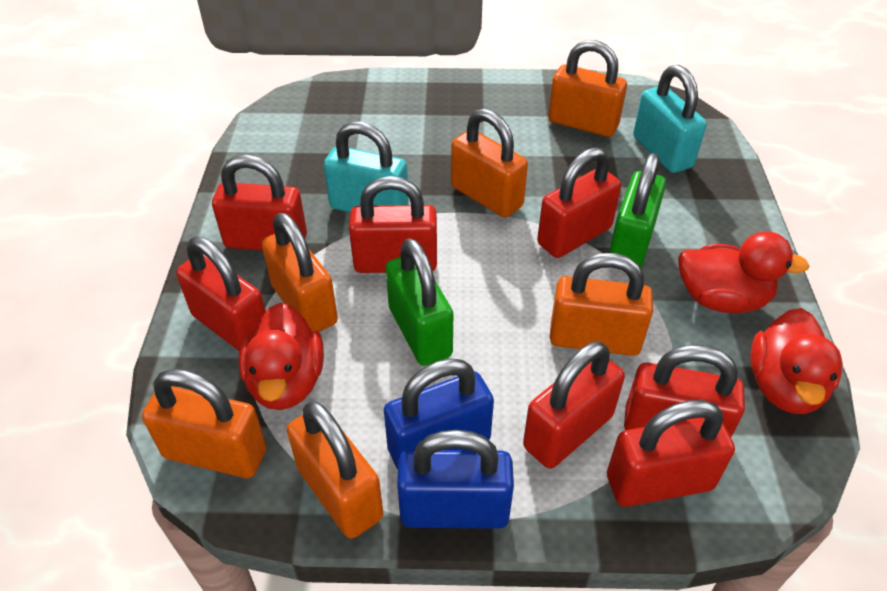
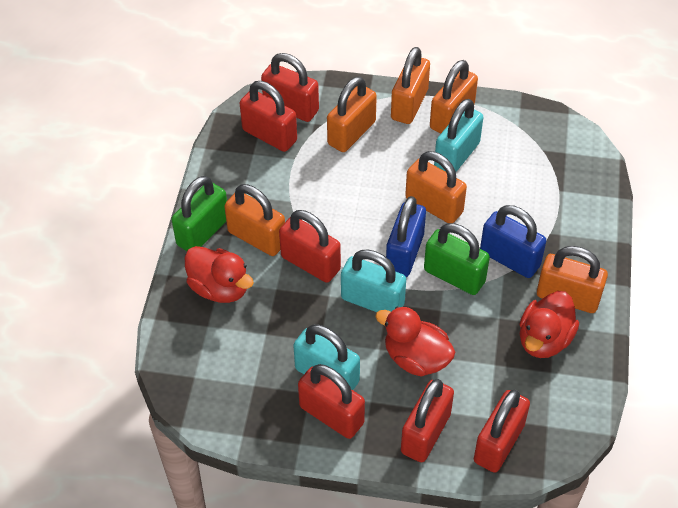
red padlock: [176,237,266,351] [212,155,307,250] [349,176,437,273] [523,342,625,469] [537,147,621,258] [607,400,735,507] [624,345,745,437] = 7 -> [240,81,297,152] [261,53,319,122] [279,210,341,283] [298,364,365,439] [401,379,454,462] [474,390,530,473] = 6
turquoise padlock: [324,122,409,212] [633,65,707,173] = 2 -> [293,324,360,390] [341,249,406,312] [434,99,483,172] = 3

